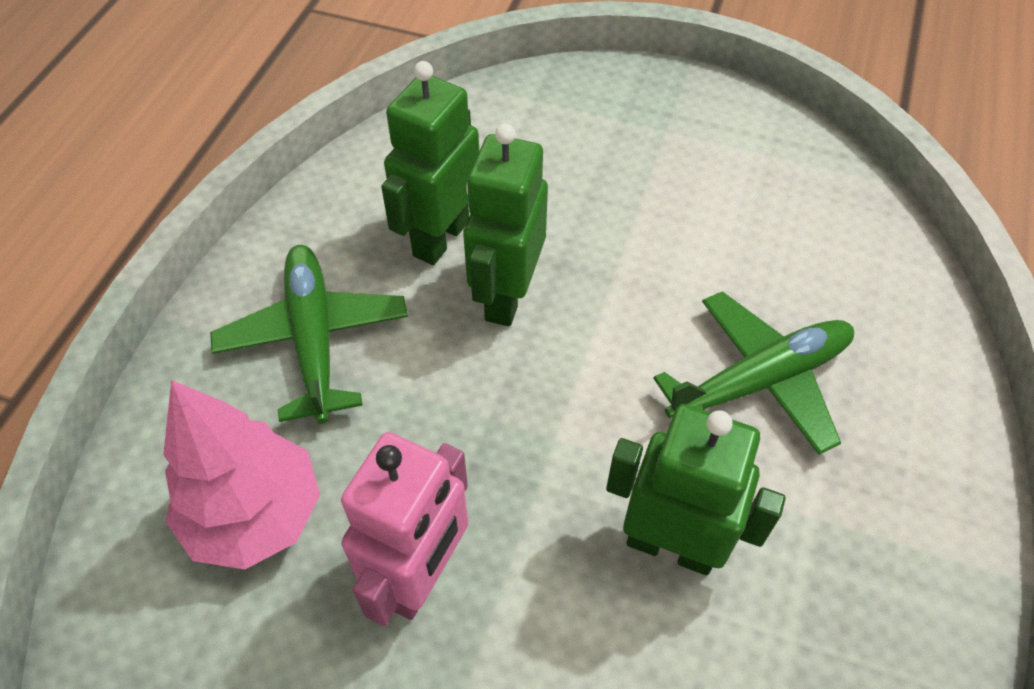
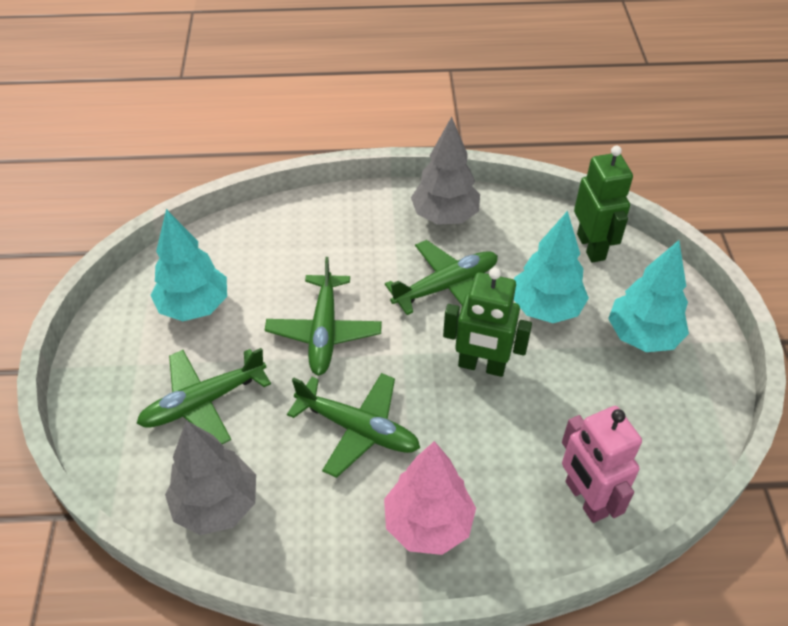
green plane: [210,245,408,424] [653,291,854,455] = 2 -> [136,348,271,444] [265,257,382,376] [287,373,420,478] [385,240,498,315] = 4
green robot: [381,61,479,265] [463,124,548,326] [606,404,786,575] = 3 -> [443,268,532,377] [574,146,633,262] = 2
grey tree: none = 0 -> [165,420,256,535] [411,117,480,225] = 2
turquoise tree: none = 0 -> [151,209,227,321] [514,211,589,323] [608,240,689,352] = 3

